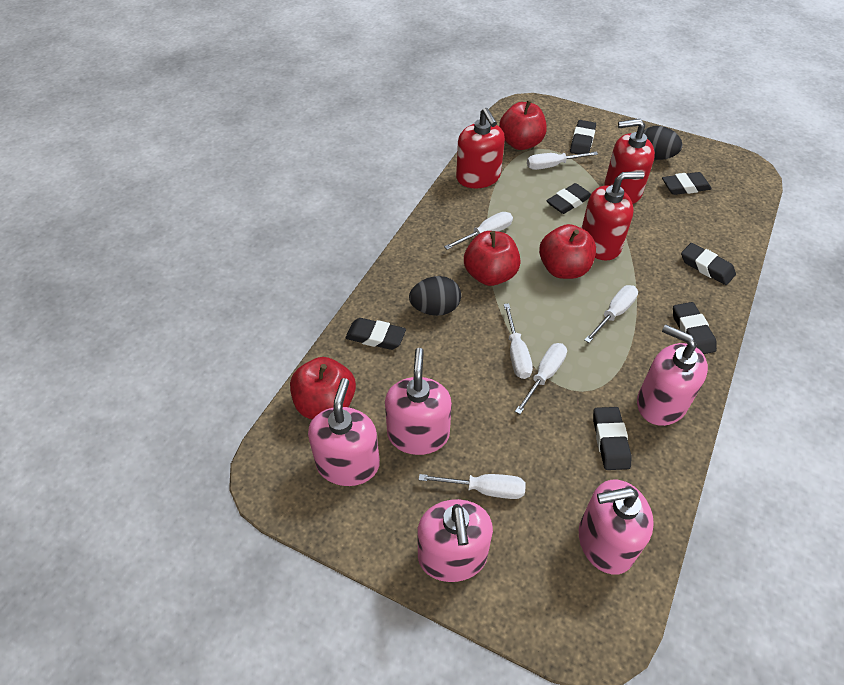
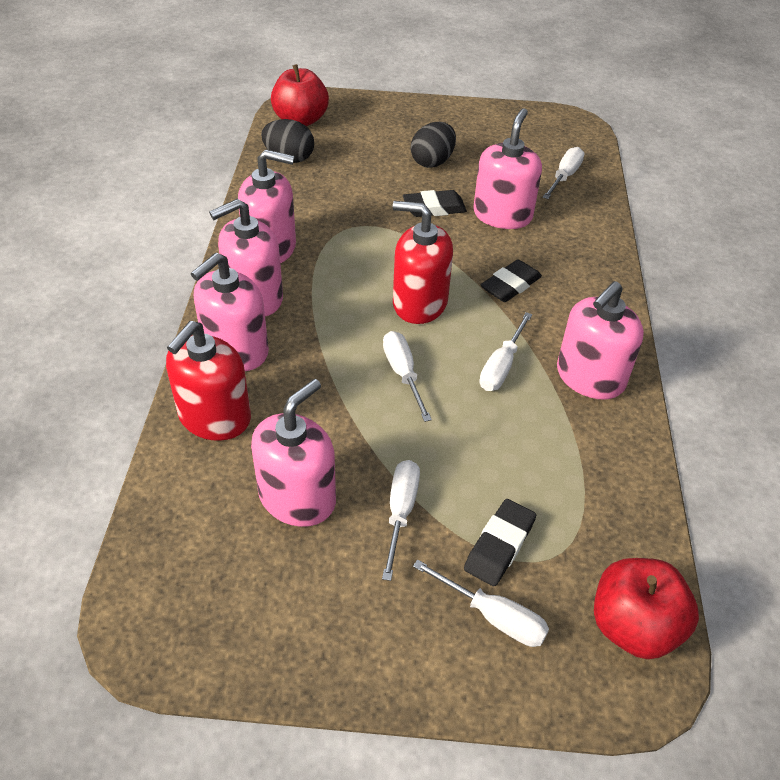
black eraser: [345,318,406,350] [546,183,591,214] [570,120,596,154] [593,407,632,470] [662,172,712,195] [673,302,717,354] [681,243,736,285] = 7 -> [403,190,467,217] [464,499,536,586] [481,259,542,302] = 3
pink soap dispenser: [308,378,380,486] [385,348,452,455] [417,499,493,582] [579,480,654,575] [637,325,708,426] = 5 -> [191,253,269,371] [209,199,283,316] [238,149,296,264] [251,379,336,527] [473,108,542,229] [557,281,644,400] = 6
red apple: [290,357,356,419] [464,231,520,286] [499,100,547,150] [539,224,596,279] = 4 -> [271,64,329,126] [594,558,699,659] = 2
red soap dispenser: [456,108,505,188] [582,171,644,260] [604,119,655,204] = 3 -> [166,321,251,441] [393,201,453,324] = 2
white screwdriver: [419,474,526,499] [444,212,513,250] [504,303,533,379] [515,343,567,414] [527,152,598,170] [584,285,638,343] = 6 -> [382,460,420,581] [383,331,432,422] [413,560,549,647] [479,312,532,391] [543,147,584,199] = 5

